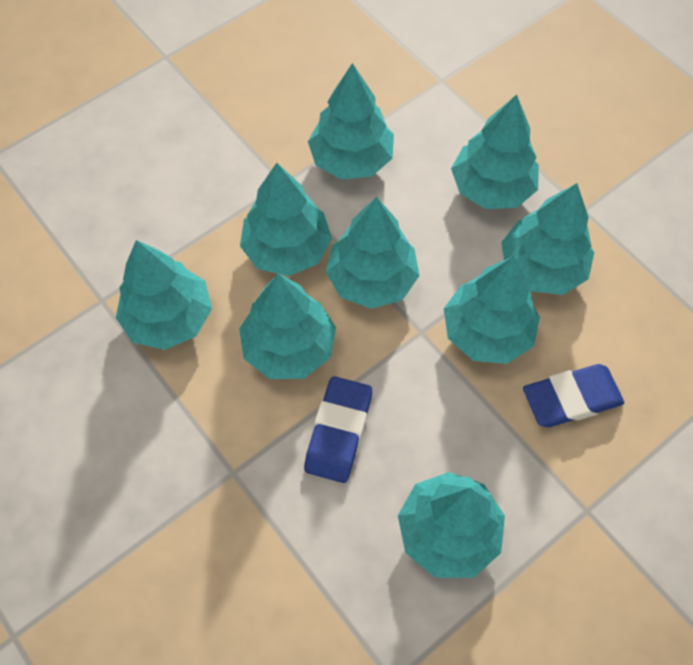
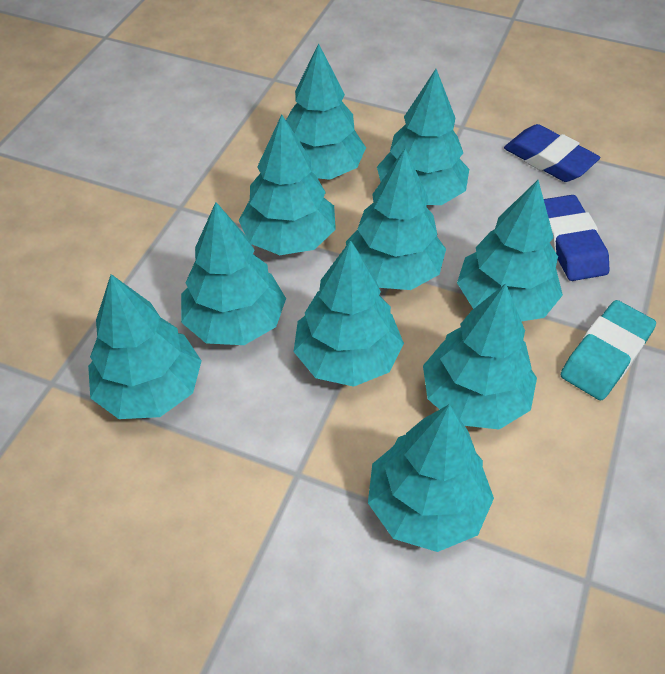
turquoise eraser: none = 0 -> [560,300,656,400] = 1
turquoise tree: [116,240,212,350] [239,273,336,379] [240,163,332,276] [308,63,394,179] [326,197,420,309] [398,472,505,578] [444,256,540,364] [451,94,539,209] [501,183,594,295] = 9 -> [88,274,202,419] [181,202,286,345] [239,114,336,255] [286,43,366,180] [294,240,404,387] [346,149,446,290] [368,404,494,552] [377,69,469,205] [423,283,537,429] [457,180,563,322] = 10

